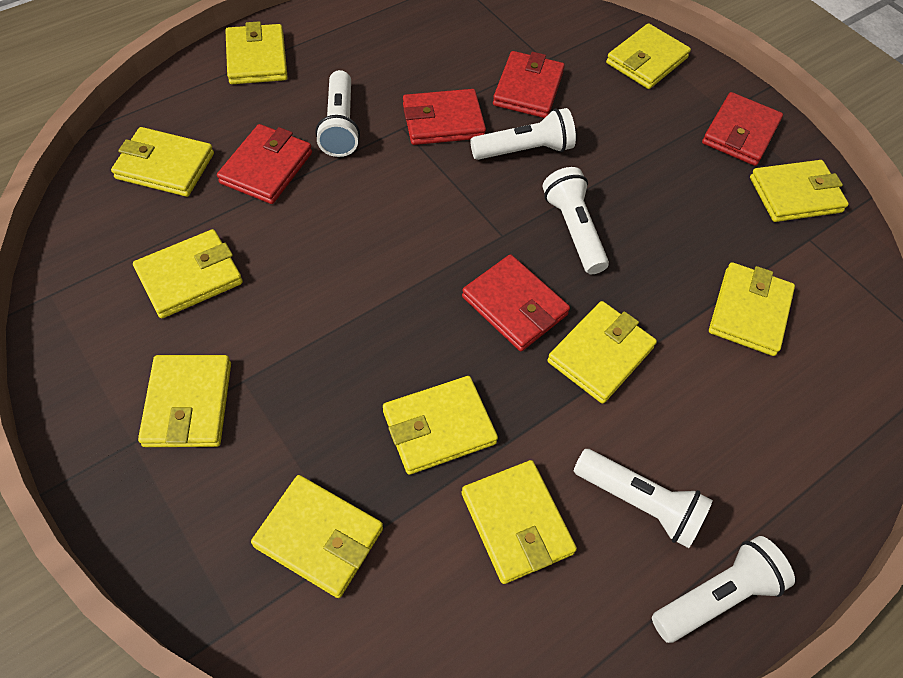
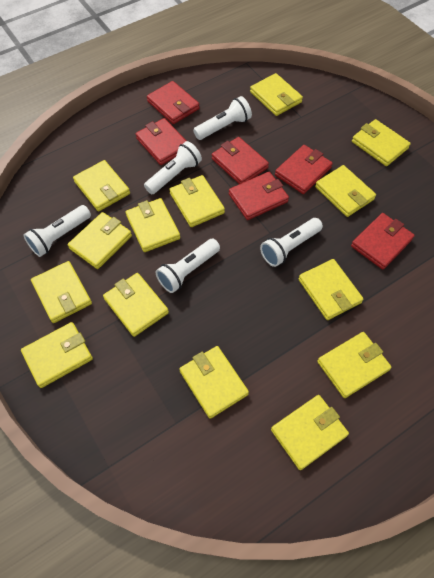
red wallet: [217,124,312,204] [403,89,486,145] [462,254,570,351] [493,51,565,118] [702,92,783,166] = 5 -> [136,118,186,165] [147,81,200,124] [212,137,269,184] [229,172,289,220] [275,145,333,194] [351,213,415,270] = 6
yellow wallet: [111,127,214,197] [133,229,243,318] [138,355,231,447] [225,21,288,84] [251,475,383,598] [383,376,498,475] [461,460,577,584] [547,301,657,404] [606,23,691,89] [709,262,795,356] [750,160,849,222] = 11 -> [21,322,93,388] [31,261,92,323] [68,212,132,269] [73,160,130,211] [103,273,169,337] [126,198,180,252] [169,175,225,227] [179,346,249,419] [250,73,303,116] [271,395,349,470] [298,259,364,320] [315,165,376,217] [317,332,392,398] [352,119,411,166] = 14

